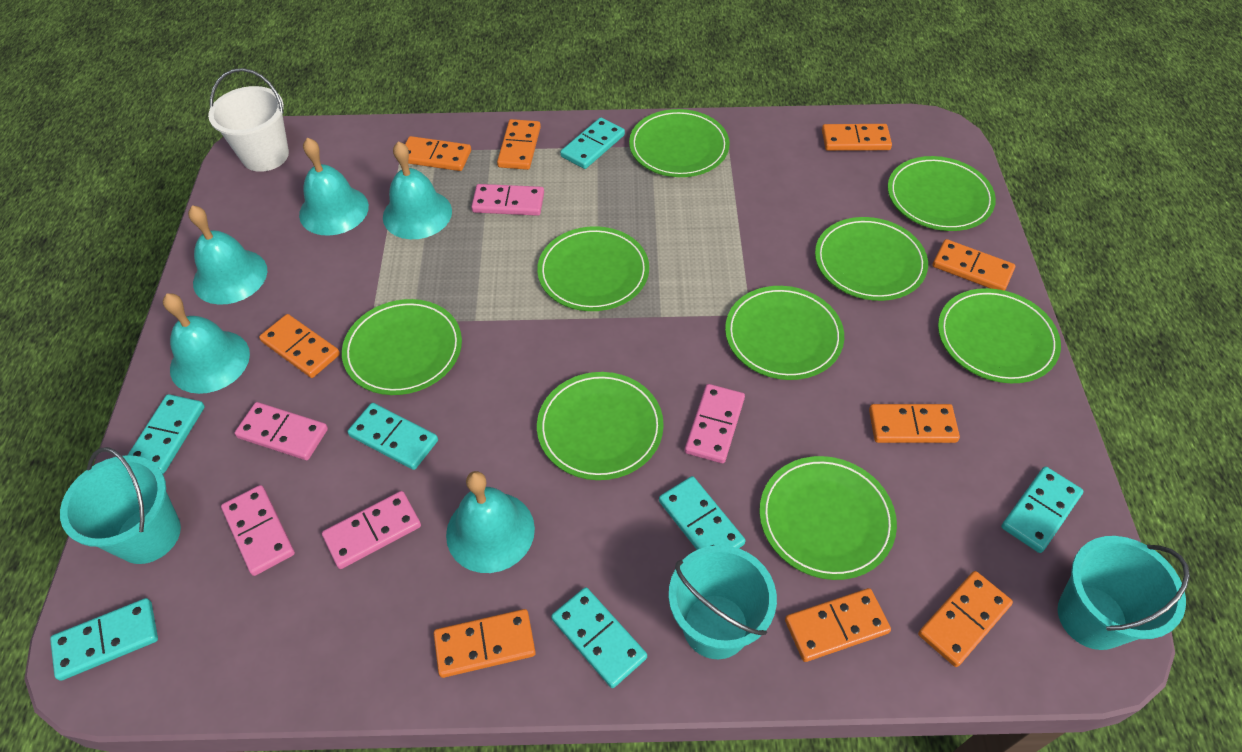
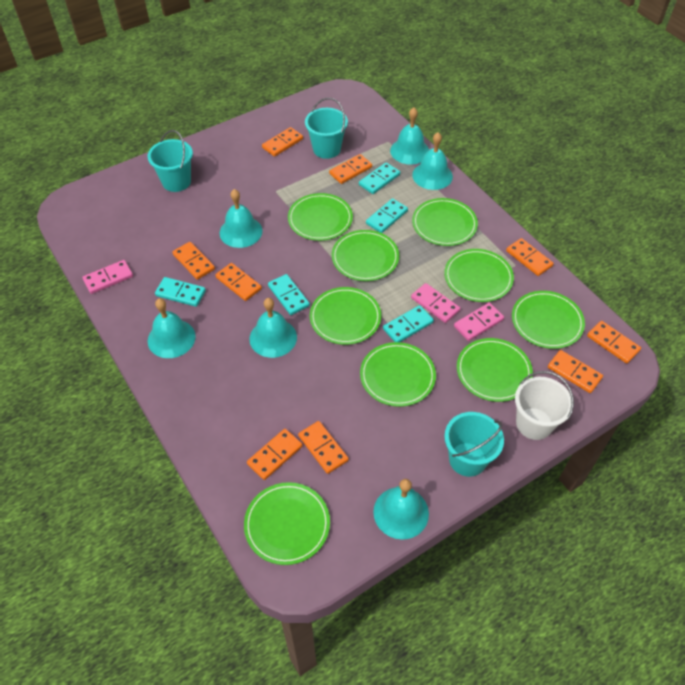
pink domino: [221,485,295,576] [234,402,328,460] [322,491,421,569] [471,184,544,216] [685,384,745,463] = 5 -> [82,260,133,294] [411,283,460,323] [454,303,504,341] = 3
turquoise bell: [163,293,250,394] [188,205,267,305] [299,138,369,236] [383,141,452,239] [446,471,535,573] = 5 -> [148,298,196,358] [220,189,262,248] [249,298,297,358] [373,479,429,540] [390,108,429,165] [412,132,453,190] = 6
turquoise domino: [50,598,158,681] [128,394,205,474] [347,403,438,470] [551,587,647,688] [560,117,625,169] [659,476,745,550] [1001,466,1083,553] = 7 -> [155,277,206,307] [268,274,310,315] [359,162,400,194] [366,198,408,233] [383,305,434,342] = 5

